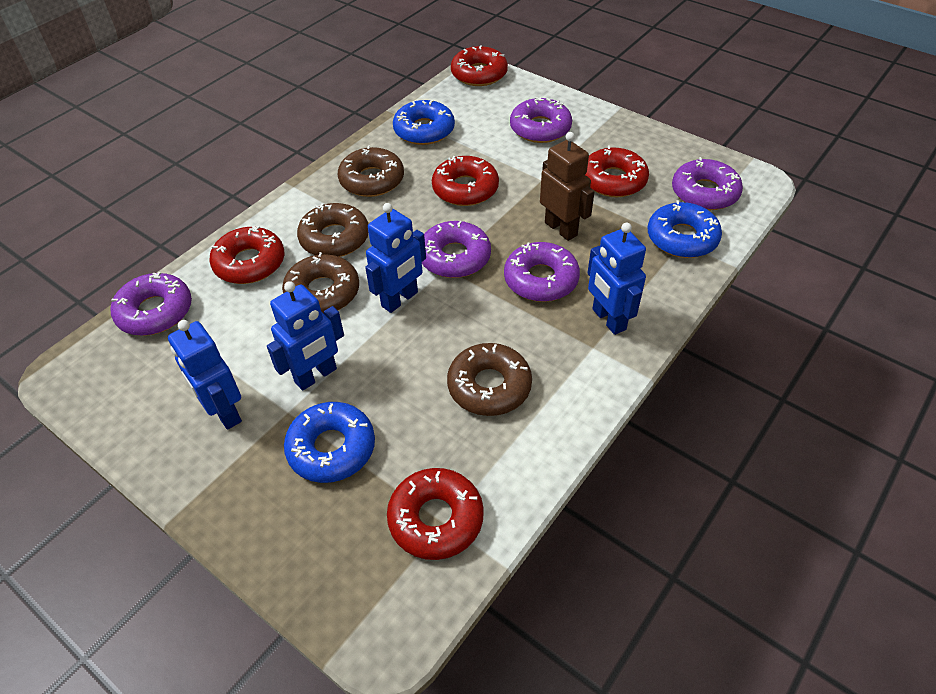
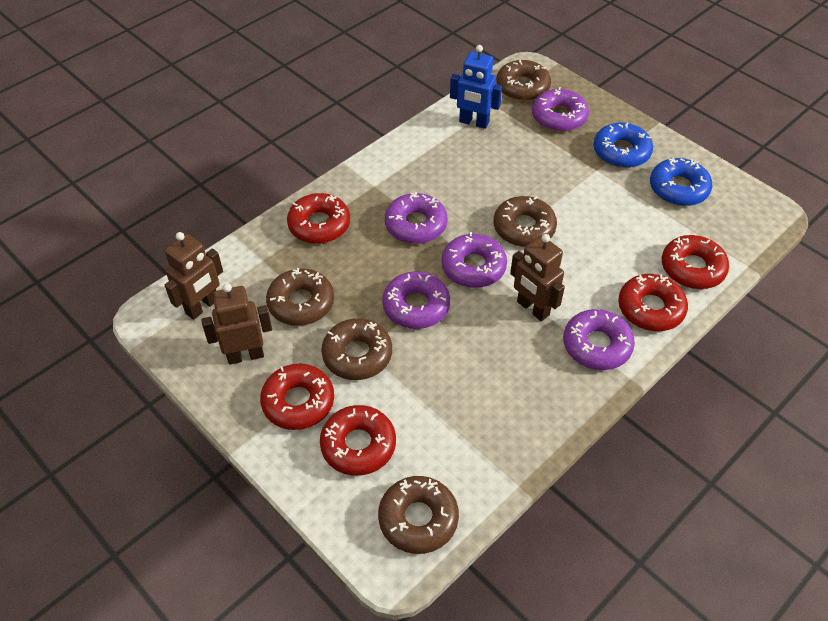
blue donut: [284,402,375,483] [393,100,455,145] [648,200,722,258] = 3 -> [593,123,653,168] [650,157,712,206] = 2
blue robot: [168,320,242,430] [267,281,344,391] [365,203,426,313] [588,223,646,335] = 4 -> [450,45,502,129] = 1
brown donut: [282,252,359,313] [297,203,369,257] [338,145,404,197] [447,343,532,416] = 4 -> [266,268,334,326] [321,318,392,380] [378,476,459,554] [494,196,557,247] [496,59,551,101] = 5
brown robot: [540,132,595,241] = 1 -> [164,232,223,320] [201,283,272,365] [510,234,565,321] = 3

